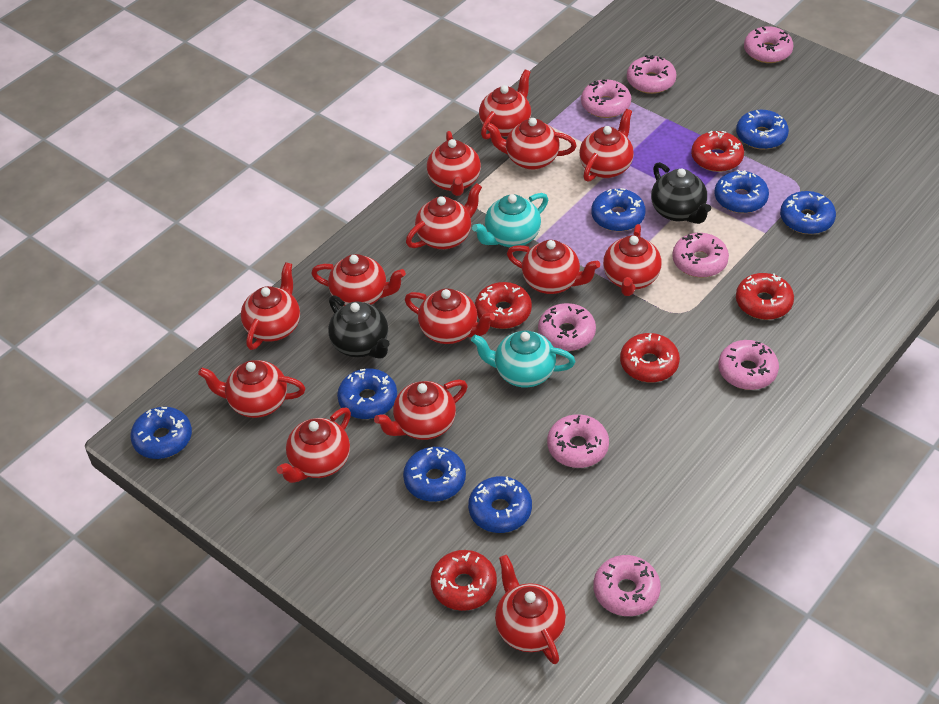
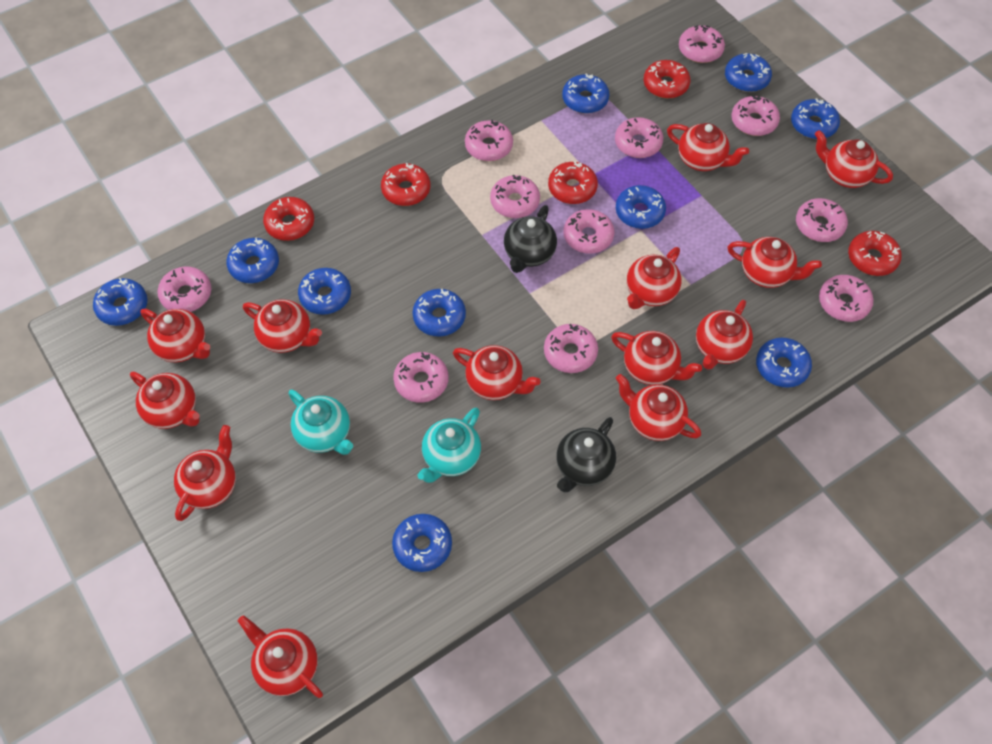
blue donut: [130,407,192,459] [337,368,397,419] [403,447,466,502] [468,476,532,533] [591,188,646,231] [714,170,769,213] [736,110,789,150] [780,191,836,234] = 8 -> [93,278,148,326] [226,237,279,283] [298,268,351,315] [392,514,452,572] [412,289,466,337] [562,73,610,114] [616,185,666,229] [725,53,772,92] [756,338,812,388] [791,98,840,139] = 10
pink donut: [538,303,596,351] [547,414,609,468] [581,79,631,118] [593,555,661,616] [627,55,676,94] [672,233,729,277] [718,340,779,390] [744,26,793,63] = 8 -> [158,267,211,312] [393,352,449,403] [465,120,513,161] [490,175,540,218] [544,324,598,373] [563,209,614,254] [615,117,663,158] [679,25,725,63] [731,95,780,136] [796,198,848,242] [819,275,873,322] = 11
red teapot: [198,360,305,418] [241,262,300,350] [277,408,351,483] [311,254,406,306] [374,380,468,440] [405,288,495,344] [406,183,482,249] [427,131,481,196] [479,70,531,139] [485,118,577,170] [495,555,566,664] [507,240,600,294] [579,109,634,182] [603,224,662,296] = 14 -> [130,372,200,429] [140,308,210,362] [174,425,236,521] [238,615,323,698] [243,299,322,353] [453,345,541,400] [611,331,702,385] [616,374,701,441] [627,247,682,309] [667,123,749,171] [696,300,753,370] [727,237,822,288] [815,130,893,188] = 13

